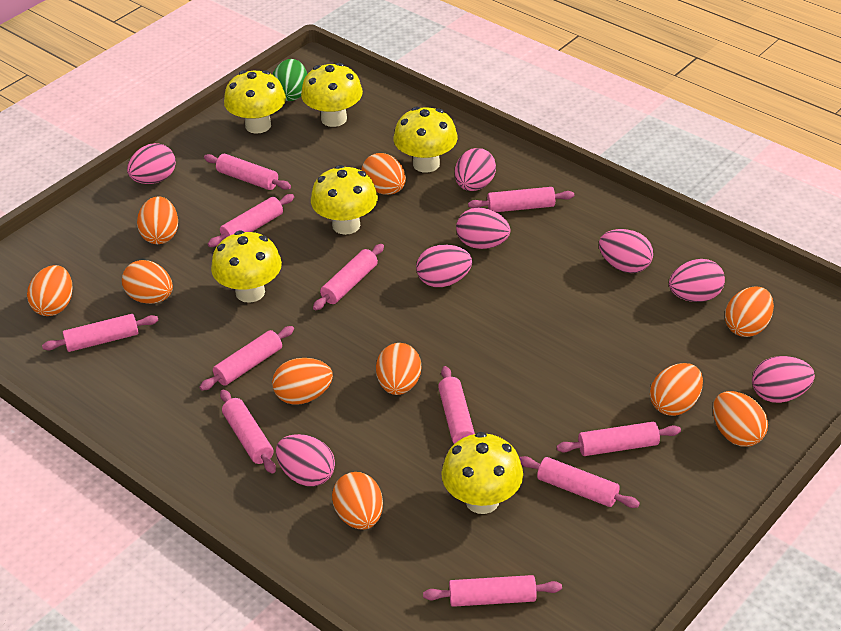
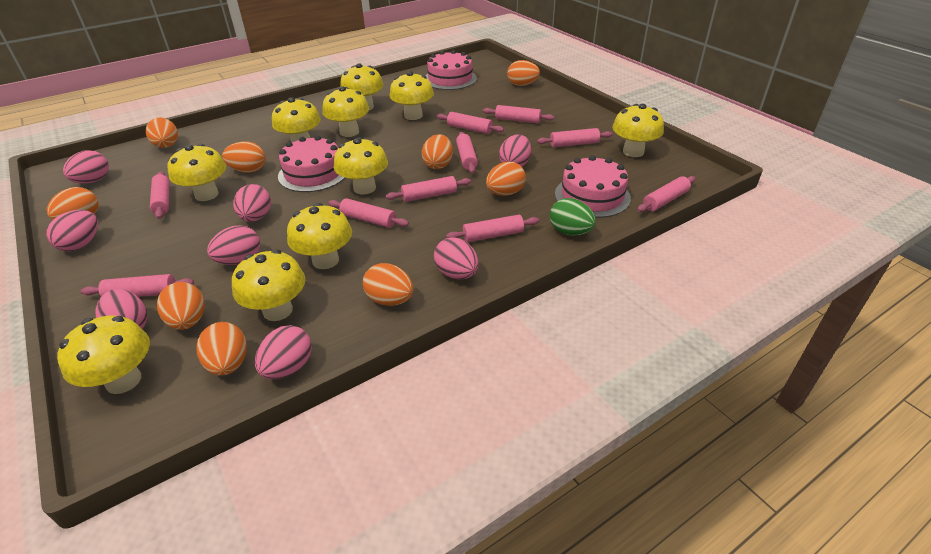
orange egg: [27,265,73,316] [122,260,173,304] [137,196,178,244] [272,358,333,405] [332,472,383,529] [361,153,406,195] [376,343,421,395] [650,363,703,416] [713,391,768,447] [725,286,774,337] = 10 -> [47,187,98,220] [146,118,178,148] [157,282,205,330] [197,322,247,376] [222,141,266,173] [363,263,413,306] [422,134,453,169] [486,162,526,196] [507,60,540,86] = 9
pink cake: none = 0 -> [278,135,345,192] [426,50,477,90] [555,155,631,218] = 3
pink rolling pin: [42,314,159,352] [199,326,294,391] [204,154,291,190] [208,194,294,247] [220,390,276,474] [313,244,384,311] [423,575,562,607] [438,366,475,444] [468,187,574,212] [519,456,640,508] [556,422,681,456] = 11 -> [81,274,194,297] [150,172,170,219] [328,198,409,228] [386,176,471,202] [437,112,504,134] [446,215,539,242] [456,132,478,173] [483,105,554,123] [537,128,613,147] [637,176,696,212] = 10
yellow mushroom: [211,231,282,303] [224,70,286,134] [301,63,363,127] [311,165,378,235] [394,107,458,172] [441,432,523,514] = 6 -> [57,315,150,394] [168,144,226,201] [232,249,305,321] [272,97,321,143] [287,203,352,269] [322,86,369,137] [334,137,388,194] [340,64,384,110] [389,71,434,120] [612,104,664,157] = 10

